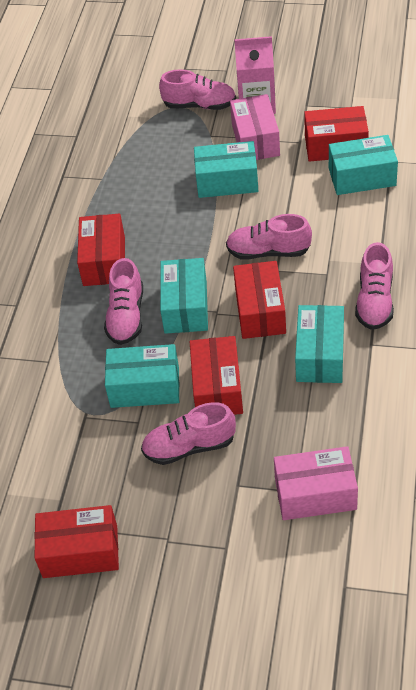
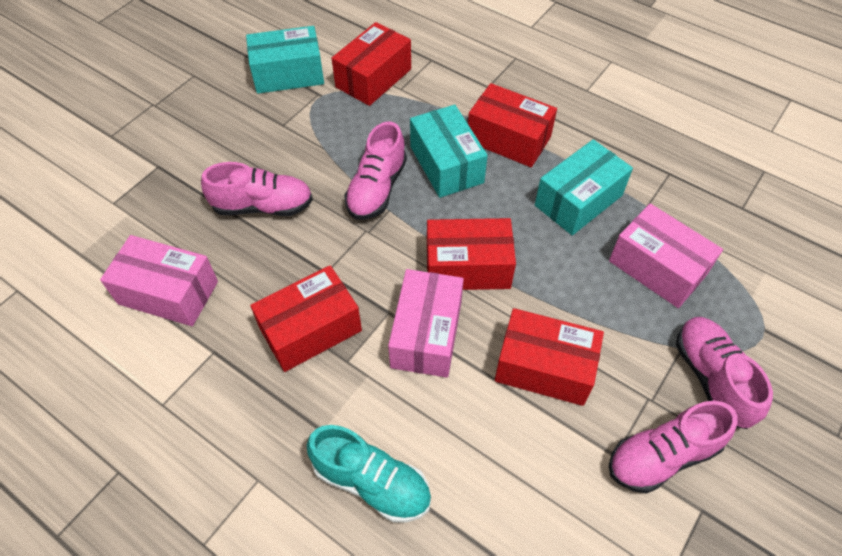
pink box: [230,94,280,160] [274,446,358,520] = 2 -> [100,235,218,326] [388,269,464,378] [609,203,723,308] = 3
pink carton: [234,36,276,114] = 1 -> none = 0
pink shoe: [104,258,143,345] [141,402,236,465] [159,69,236,110] [226,214,312,259] [355,242,394,330] = 5 -> [201,162,313,216] [344,121,407,220] [609,401,738,494] [676,317,773,429] = 4
turquoise box: [105,344,179,408] [160,258,208,334] [194,141,258,198] [295,305,344,383] [329,135,398,195] = 5 -> [246,26,324,94] [410,105,488,198] [535,139,633,235] = 3
turquoise shoe: none = 0 -> [307,425,431,523] = 1

